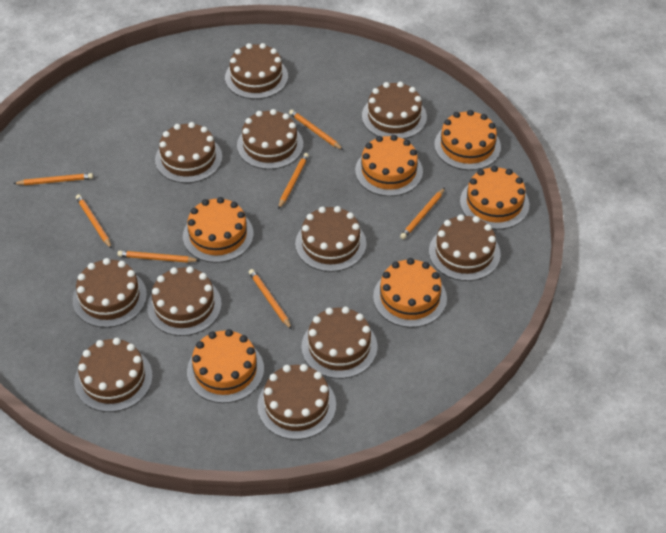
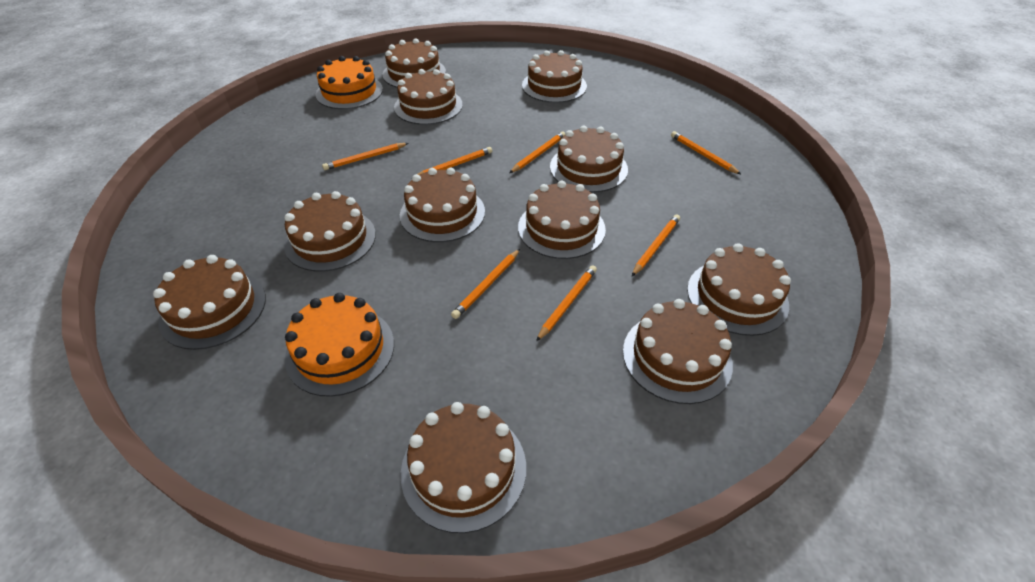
orange cake: [183,197,254,263] [187,329,264,403] [355,135,423,196] [373,258,447,328] [434,110,501,170] [460,166,529,230] = 6 -> [285,293,394,397] [316,56,383,109] = 2

